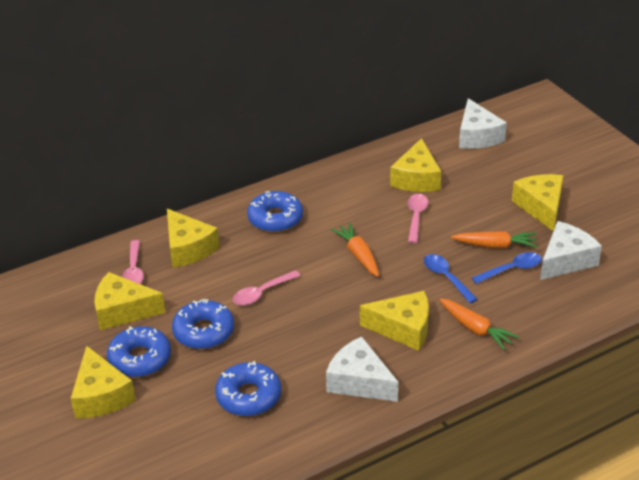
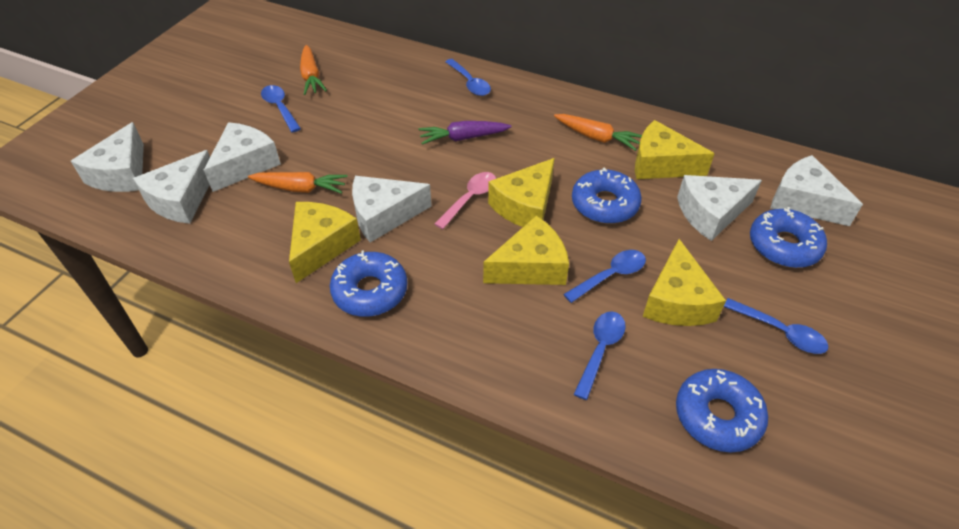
blue spoon: [424,254,477,303] [472,252,542,284] = 2 -> [261,85,301,132] [446,59,491,96] [563,250,646,303] [574,311,626,400] [724,298,828,354] = 5
pink spoon: [122,240,144,284] [233,270,301,306] [407,194,429,243] = 3 -> [434,172,496,229] = 1
purple carrot: none = 0 -> [419,121,512,145] = 1
white cheese: [326,336,398,402] [459,98,507,149] [540,221,602,280] = 3 -> [71,122,144,192] [133,150,210,224] [204,122,281,192] [352,176,432,243] [677,175,762,241] [771,155,863,226] = 6
yellow cheese: [71,346,136,418] [94,272,165,330] [167,209,220,268] [360,291,429,351] [390,138,441,192] [512,174,564,231] = 6 -> [289,202,361,283] [483,216,569,285] [488,158,554,227] [635,120,715,179] [643,239,726,326] = 5

